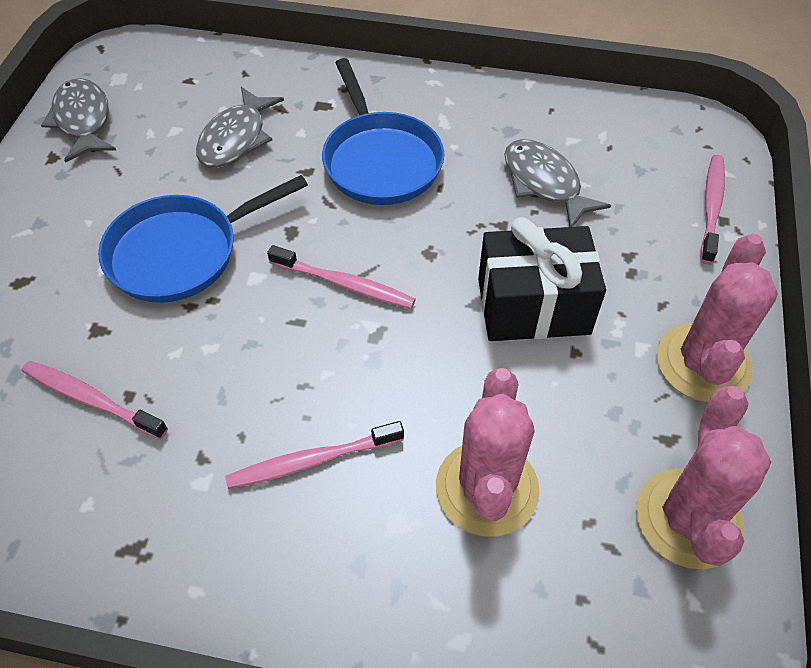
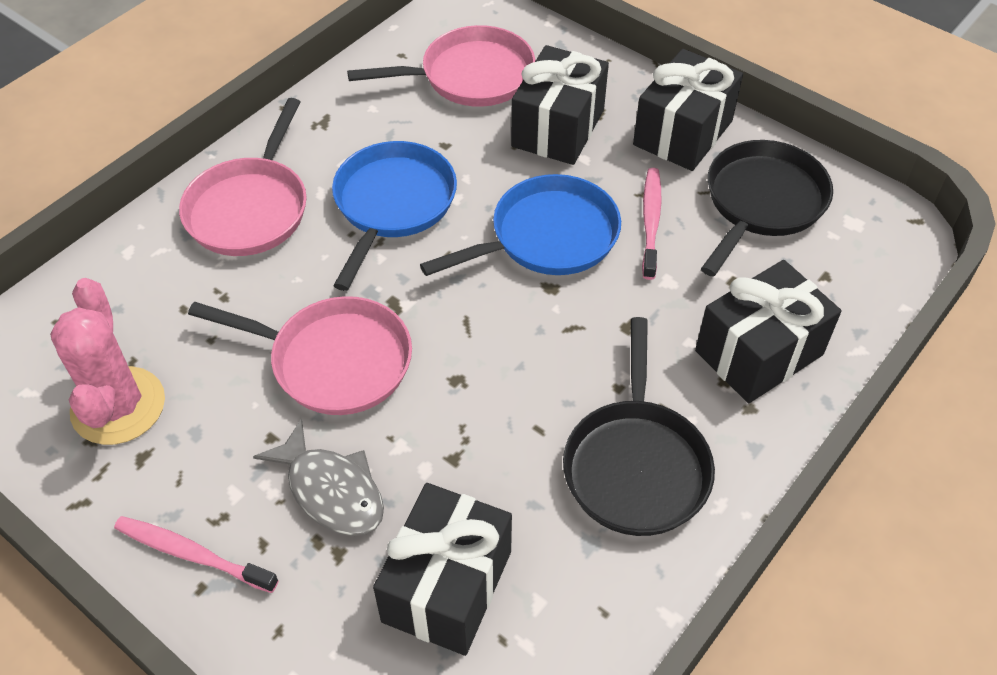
black gift: [478,217,606,341] = 1 -> [373,483,512,656] [511,45,609,165] [633,49,743,171] [695,260,842,403] = 4
black pan: none = 0 -> [563,317,715,536] [701,140,833,277] = 2
grey fish: [41,78,117,163] [196,87,284,168] [504,139,611,227] = 3 -> [253,419,384,536] = 1
pink cactus: [436,368,540,536] [636,386,771,569] [657,234,778,402] = 3 -> [50,278,165,445] = 1
pink pan: none = 0 -> [179,98,307,256] [188,296,412,415] [347,25,535,107] = 3
pink toothbrush: [22,361,168,439] [225,421,404,489] [267,245,416,309] [701,155,725,264] = 4 -> [114,516,279,593] [642,168,662,280] = 2

